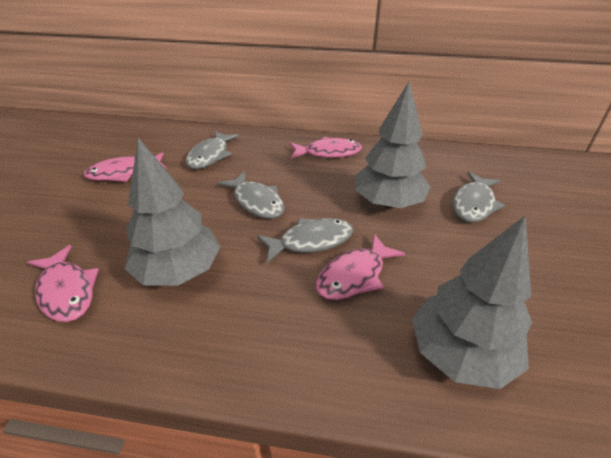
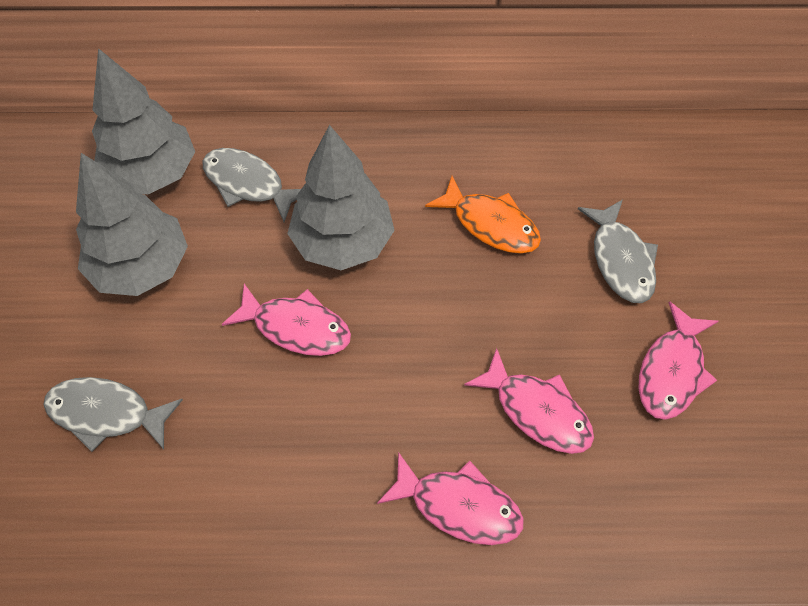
grey fish: [186,131,239,169] [218,171,285,219] [257,218,353,263] [453,172,505,222] = 4 -> [44,377,183,452] [202,148,301,222] [578,200,658,303] = 3
orange fish: none = 0 -> [425,176,541,254] = 1

